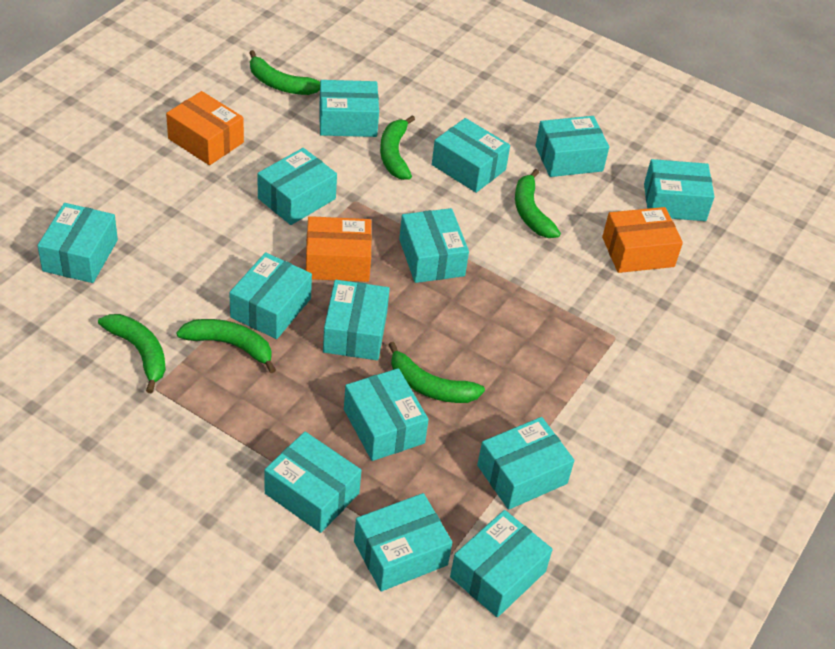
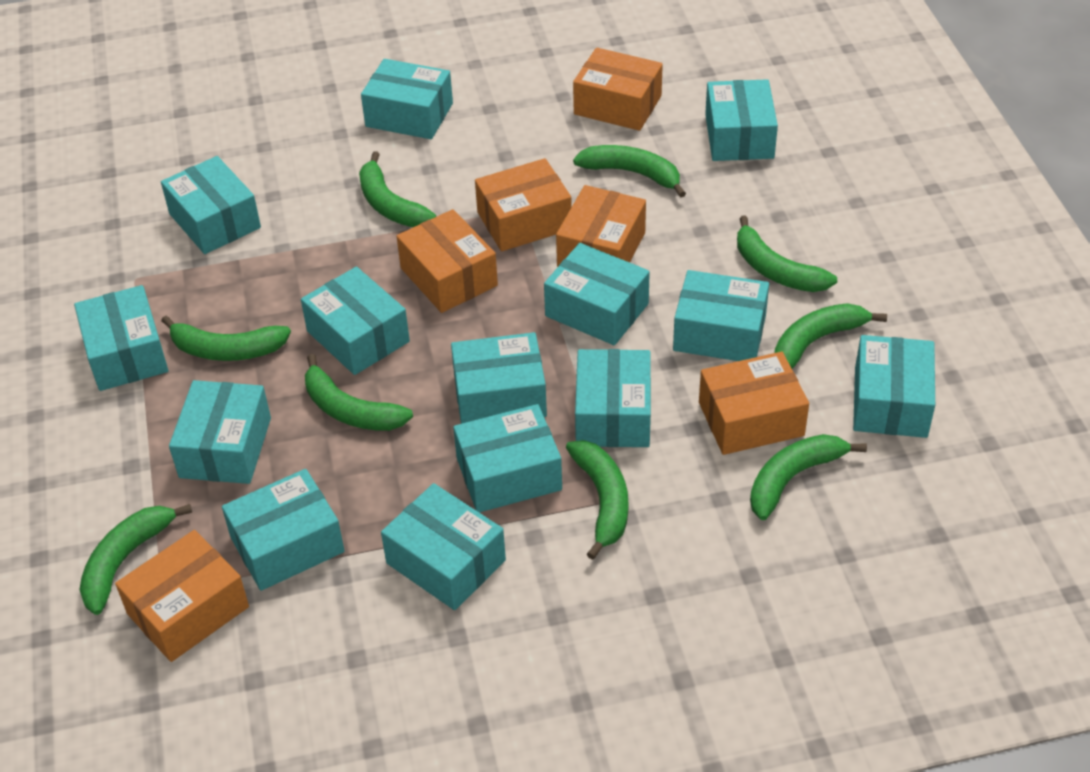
green banana: [98,314,166,394] [176,319,276,373] [249,50,320,95] [380,115,415,180] [388,342,485,403] [515,169,561,238] = 6 -> [79,504,192,615] [161,316,291,361] [305,354,413,431] [359,151,436,227] [566,440,628,560] [573,145,686,197] [737,216,837,292] [750,434,867,520] [774,303,887,368] = 9
orange box: [166,91,244,165] [306,216,372,282] [602,207,683,273] = 3 -> [115,530,249,662] [397,209,498,313] [475,158,572,251] [556,185,646,267] [573,48,663,131] [699,352,809,455] = 6

